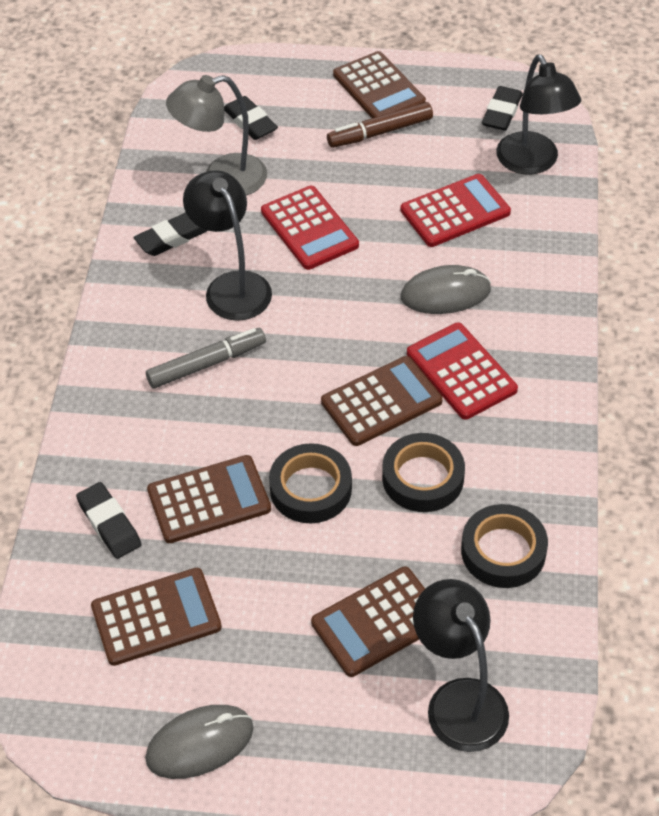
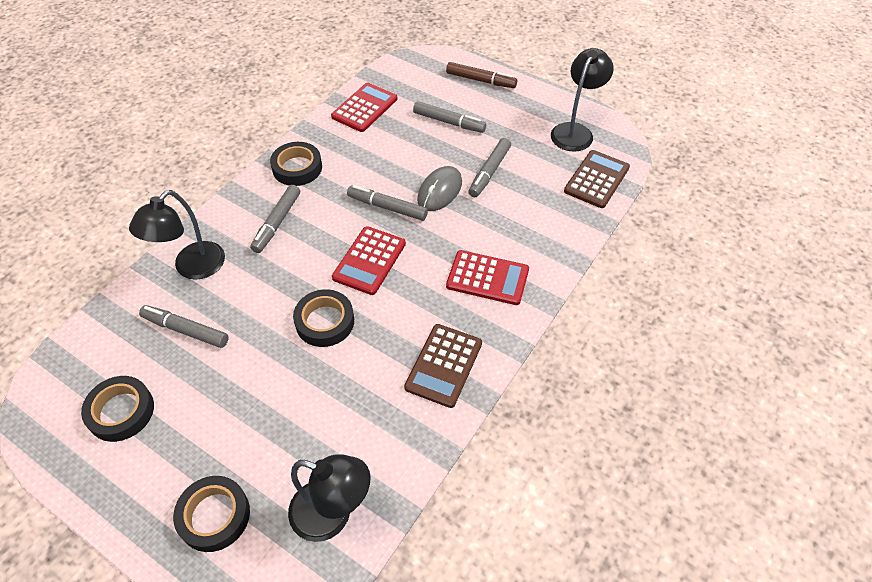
black eraser: [76,482,141,559] [133,212,208,256] [224,96,278,140] [482,86,523,131] = 4 -> none = 0
black tape: [269,443,352,523] [382,433,465,512] [461,504,548,588] = 3 -> [81,376,154,442] [173,476,250,552] [270,142,322,186] [293,289,354,347] = 4
brown calculator: [91,568,222,666] [147,455,271,543] [311,567,425,677] [321,356,443,446] [333,51,426,118] = 5 -> [404,324,482,408] [564,150,630,208] = 2
grey lamp: [166,75,267,195] = 1 -> none = 0
grey marker: [146,328,266,389] = 1 -> [139,305,229,348] [250,185,300,253] [347,185,428,221] [413,101,486,133] [468,138,511,197] = 5
grey mouse: [145,705,253,779] [401,265,491,314] = 2 -> [417,166,462,211] = 1

